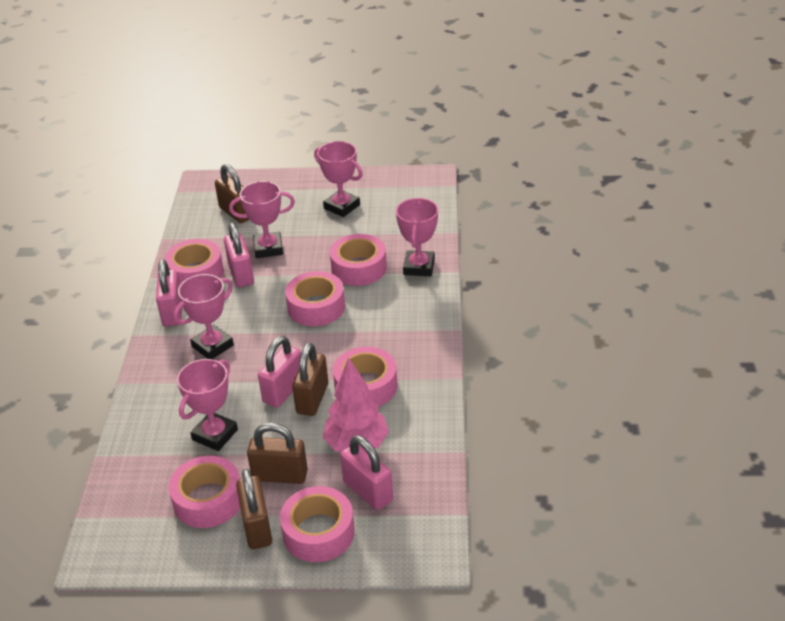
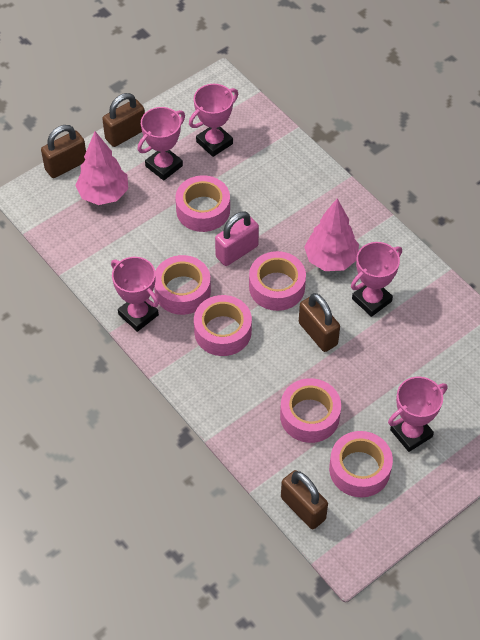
pink padlock: [156,259,182,327] [224,223,254,287] [258,336,301,408] [340,435,393,510] = 4 -> [215,211,259,266] = 1
pink tree: [323,357,389,452] = 1 -> [75,131,128,205] [304,198,359,271] = 2

